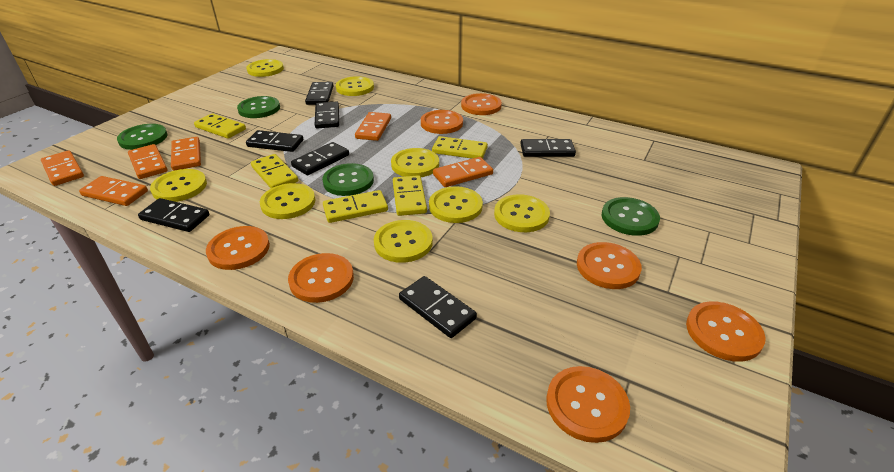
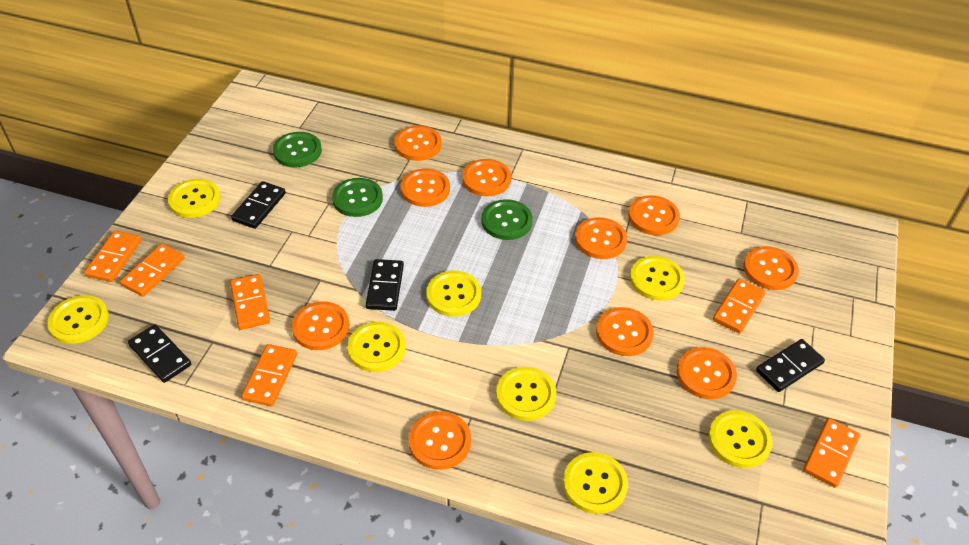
black domino: [138,198,209,232] [246,130,303,152] [291,142,349,175] [305,82,333,105] [315,102,339,129] [399,276,477,338] [520,139,576,157] = 7 -> [128,324,191,383] [231,181,286,229] [366,259,404,311] [756,339,825,392] = 4
green button: [117,124,168,150] [237,96,280,118] [322,163,374,196] [602,197,660,236] = 4 -> [273,132,322,168] [332,178,383,217] [481,199,533,240] = 3
orange button: [206,226,270,270] [288,253,354,303] [421,110,463,134] [461,93,502,115] [546,366,630,443] [577,242,642,289] [686,301,766,362] = 7 -> [292,301,350,350] [394,126,442,161] [401,168,450,207] [409,411,471,470] [462,159,511,196] [575,217,627,259] [596,307,654,356] [628,195,680,235] [677,347,737,399] [743,246,799,290] = 10
yellow domino: [194,113,246,139] [251,154,298,188] [323,190,388,223] [393,175,427,216] [432,136,488,159] = 5 -> none = 0

